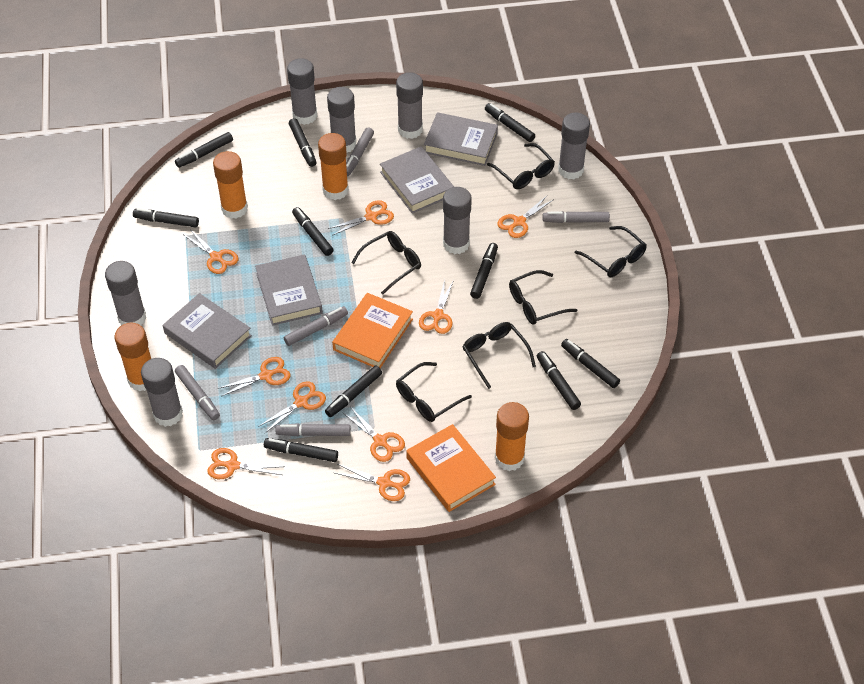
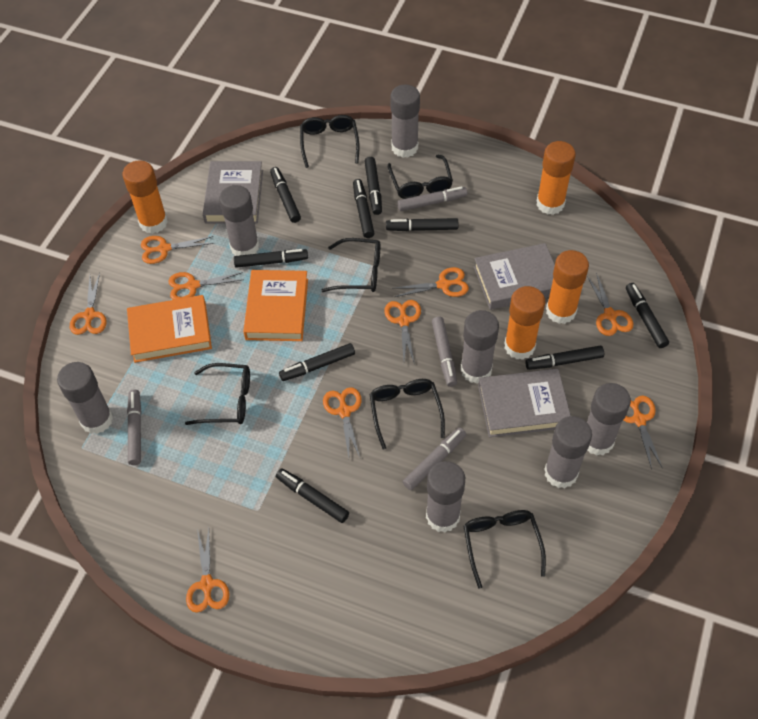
black marker: [133,208,199,227] [175,132,233,168] [264,438,338,462] [289,118,317,167] [292,207,333,256] [325,365,382,417] [470,243,498,299] [485,103,535,142] [537,351,581,410] [561,339,620,388] = 10 -> [234,249,308,268] [270,167,301,223] [276,468,349,523] [279,343,355,381] [353,179,374,238] [364,157,382,215] [386,218,458,231] [525,346,604,370] [626,283,669,348] = 9
grey book: [163,293,252,369] [255,254,323,326] [380,147,454,214] [424,112,498,166] = 4 -> [203,161,263,224] [474,243,555,310] [478,369,571,437] = 3
grey marker: [175,365,220,420] [275,423,351,436] [284,306,348,346] [346,128,374,177] [542,211,610,223] = 5 -> [127,389,142,465] [397,186,468,211] [403,428,466,490] [432,317,457,387] = 4

